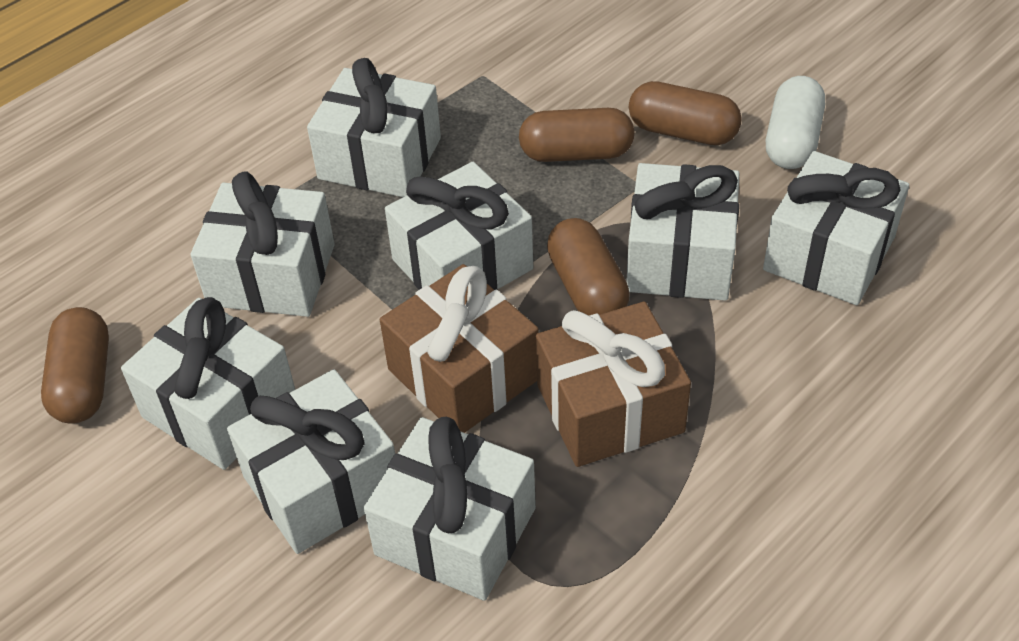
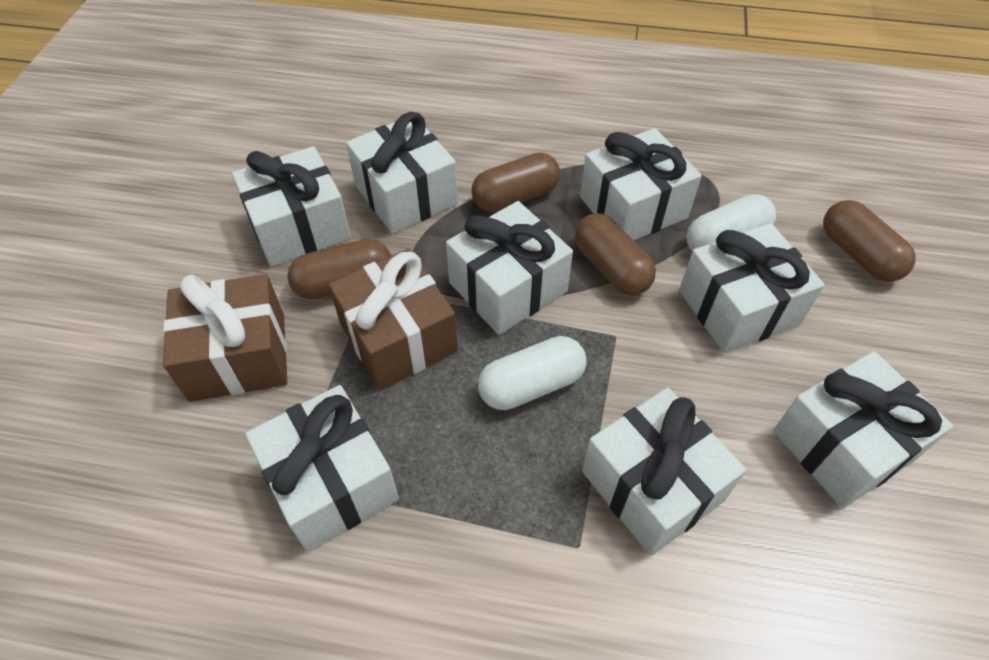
white capsule: [766,76,825,169] = 1 -> [478,336,586,410] [686,194,776,251] = 2

